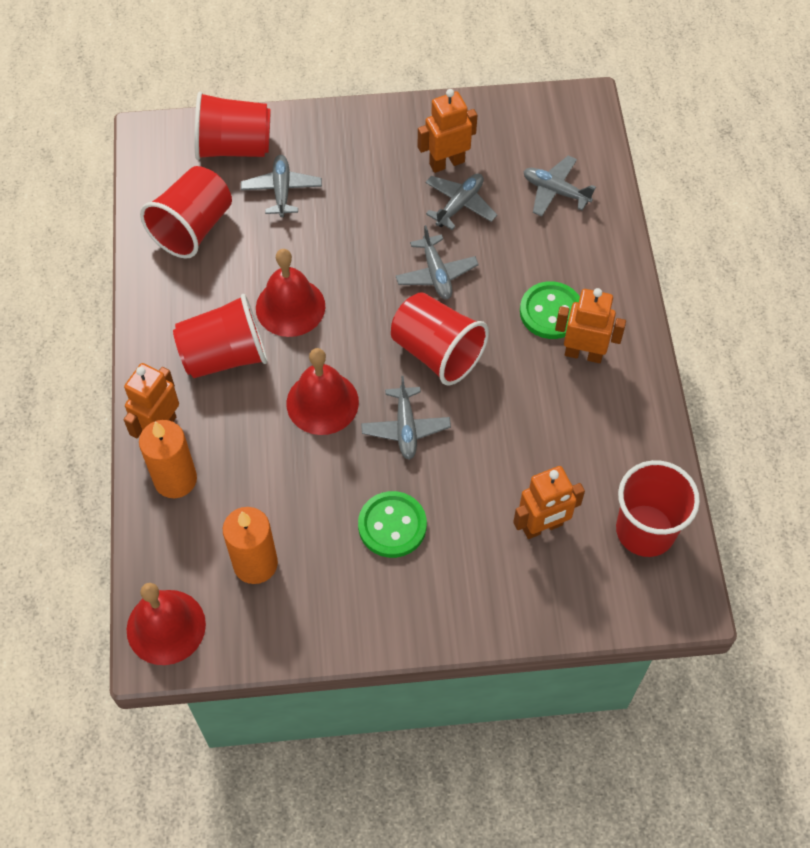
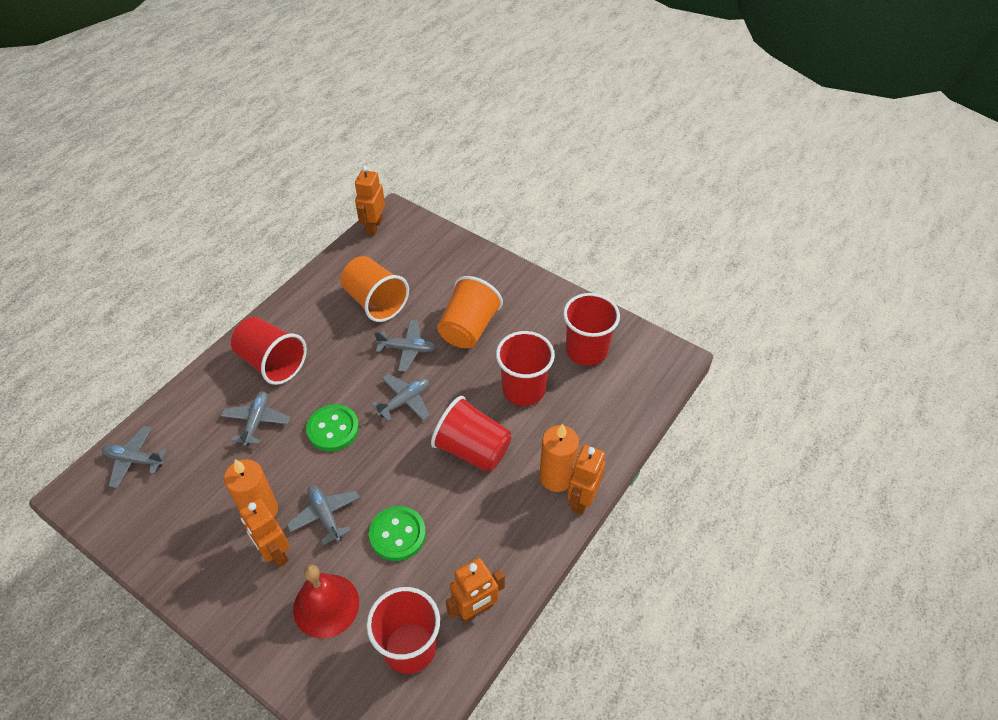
orange cup: none = 0 -> [341,256,409,322] [437,276,503,348] = 2
red bell: [127,583,206,665] [256,249,325,337] [286,348,359,435] = 3 -> [293,565,359,639] = 1

